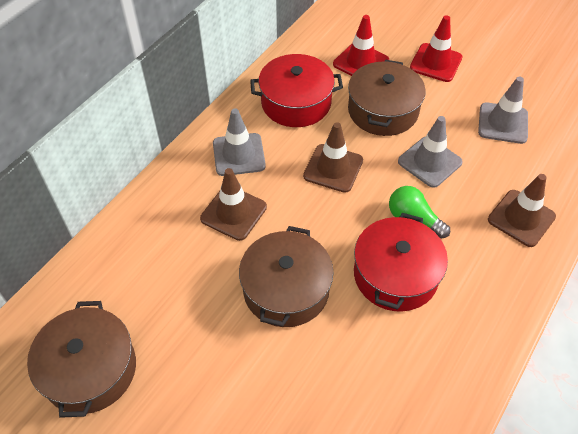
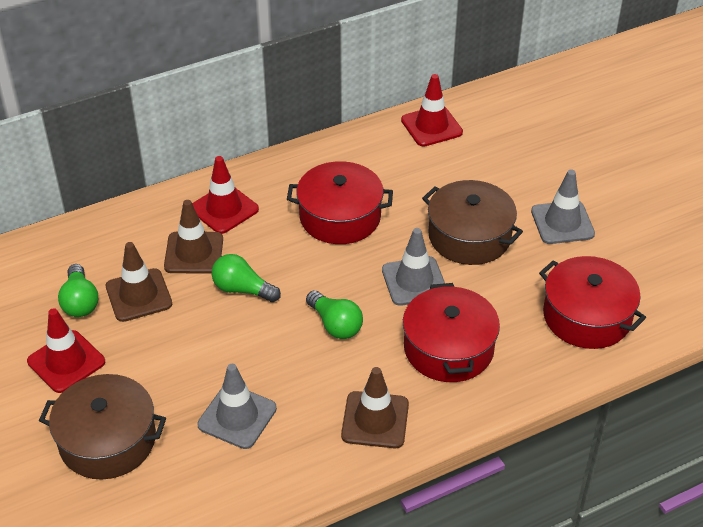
brown pot: [27,301,136,418] [239,226,333,327] [348,59,426,136] = 3 -> [39,374,166,479] [422,180,523,265] = 2
green light bulb: [389,186,450,239] = 1 -> [58,264,98,317] [212,254,281,302] [306,291,363,339] = 3
red pot: [250,54,343,127] [354,213,448,312] = 2 -> [287,161,393,244] [403,283,500,382] [539,256,646,349] = 3
red traffic cone: [333,15,389,76] [410,15,462,82] = 2 -> [27,308,105,393] [192,156,259,234] [401,74,463,147] = 3

